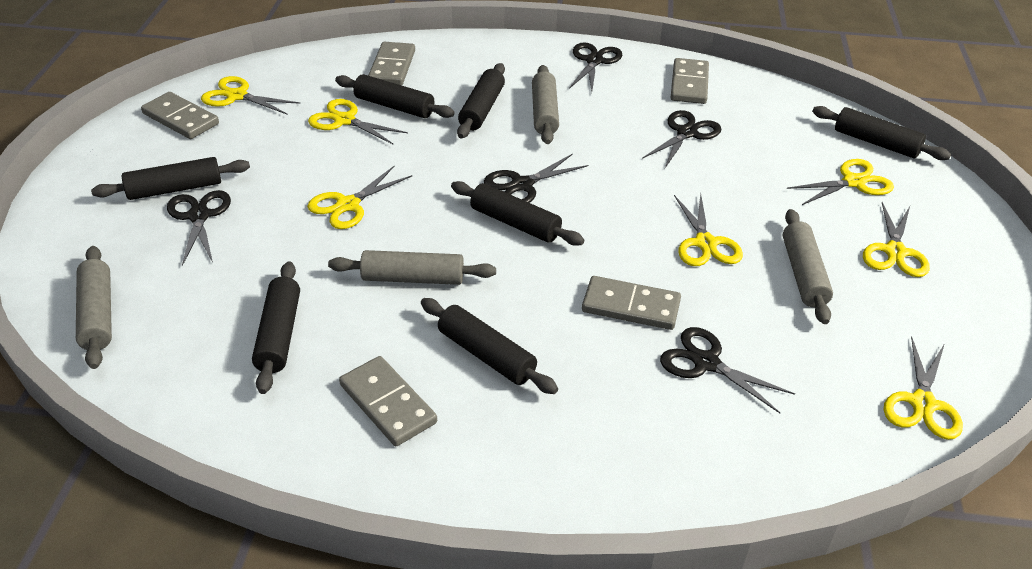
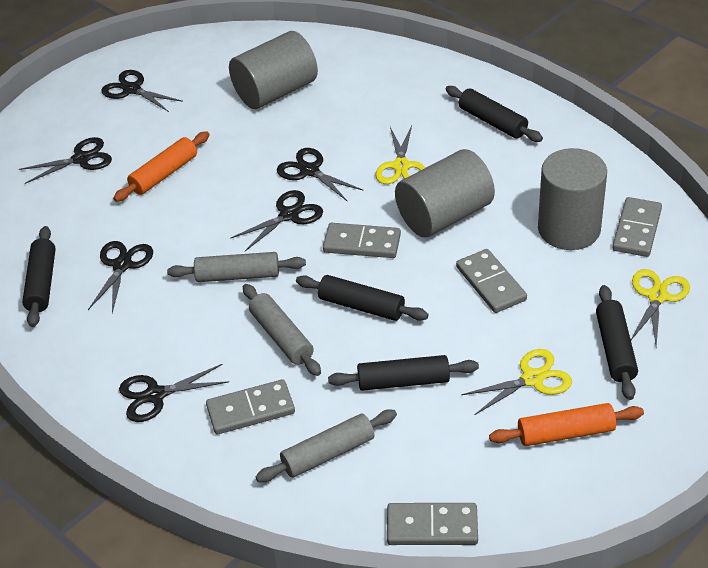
black rolling pin: [91,157,250,200] [252,261,300,394] [335,74,455,118] [421,298,558,394] [451,181,584,246] [457,63,505,138] [812,106,951,160] = 7 -> [22,226,56,327] [296,275,429,321] [328,355,479,391] [445,86,543,142] [596,285,638,400] = 5
black scissors: [167,190,231,266] [484,154,588,203] [569,42,622,92] [642,110,721,168] [660,327,795,413] = 5 -> [19,137,112,184] [88,241,153,313] [101,70,183,112] [119,364,229,422] [230,190,323,251] [277,148,364,202] = 6
grey cylinder: none = 0 -> [229,31,318,109] [395,149,495,238] [538,148,607,250] = 3
grey rolling pin: [76,246,112,369] [328,250,496,285] [532,65,559,144] [783,209,833,324] = 4 -> [167,252,306,282] [243,284,321,376] [256,410,397,482] = 3
orange rolling pin: none = 0 -> [113,131,210,202] [489,403,644,446] = 2
yellow scissors: [201,76,301,115] [307,166,412,229] [308,99,408,145] [674,193,743,266] [787,159,894,205] [863,202,930,277] [884,336,963,440] = 7 -> [376,125,425,184] [461,349,572,415] [631,269,690,347] = 3

